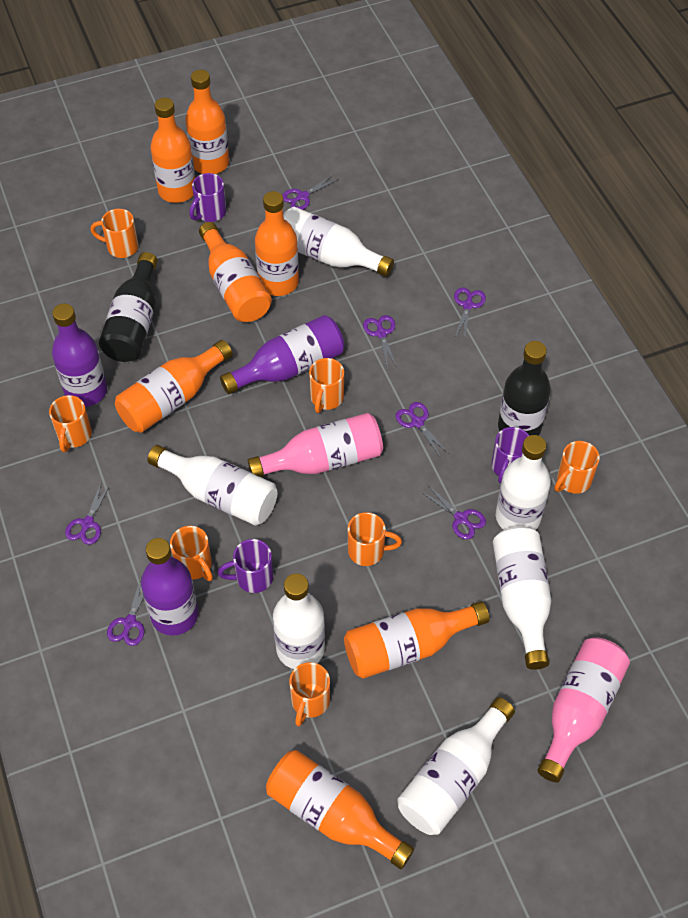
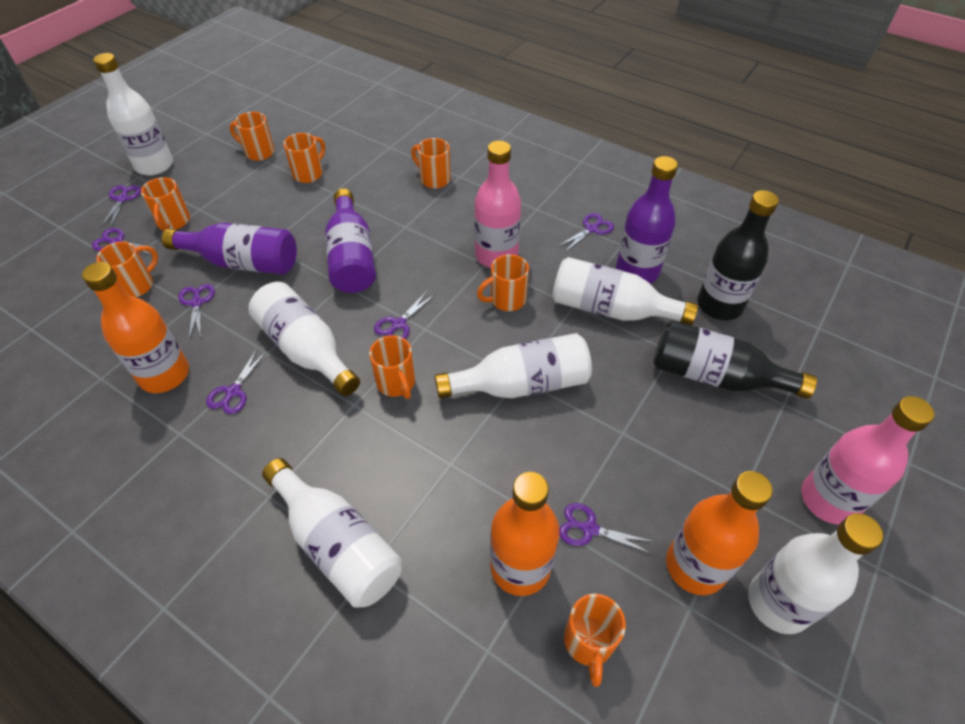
orange bottle: [115,340,232,433] [150,98,195,203] [186,70,229,174] [199,222,272,322] [255,191,299,296] [266,750,414,869] [344,601,490,679] = 7 -> [82,262,189,393] [490,472,560,596] [666,471,773,595] = 3
orange mug: [49,395,92,452] [90,209,138,258] [170,526,213,581] [289,662,330,727] [309,358,344,413] [348,512,402,566] [554,441,600,494] = 7 -> [97,242,158,297] [141,177,190,231] [230,112,275,161] [283,133,325,183] [369,335,415,399] [411,138,451,189] [477,254,529,311] [564,594,626,687] = 8
purple mug: [189,173,226,222] [218,539,273,593] [492,427,529,483] = 3 -> none = 0

